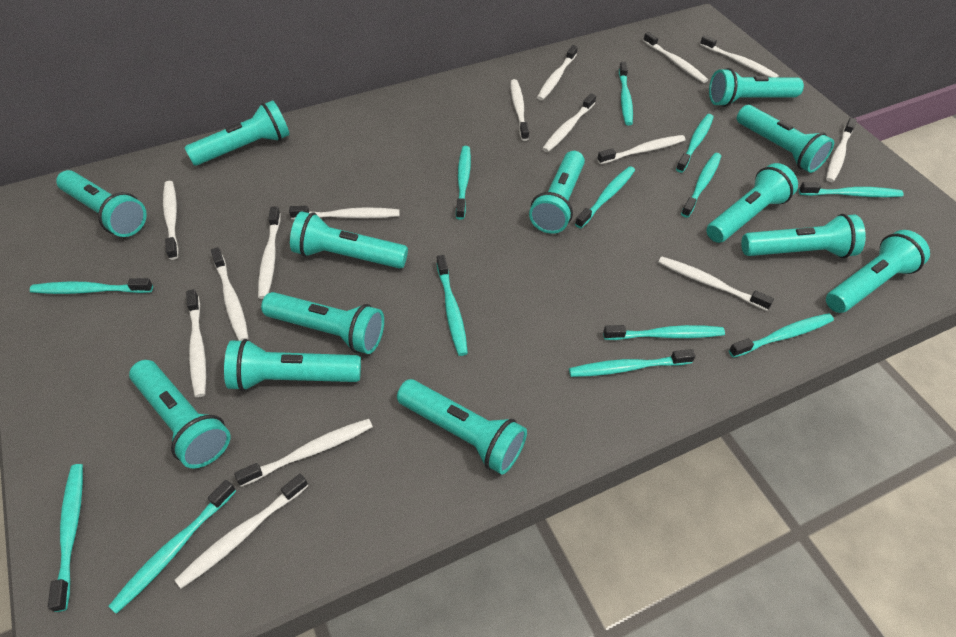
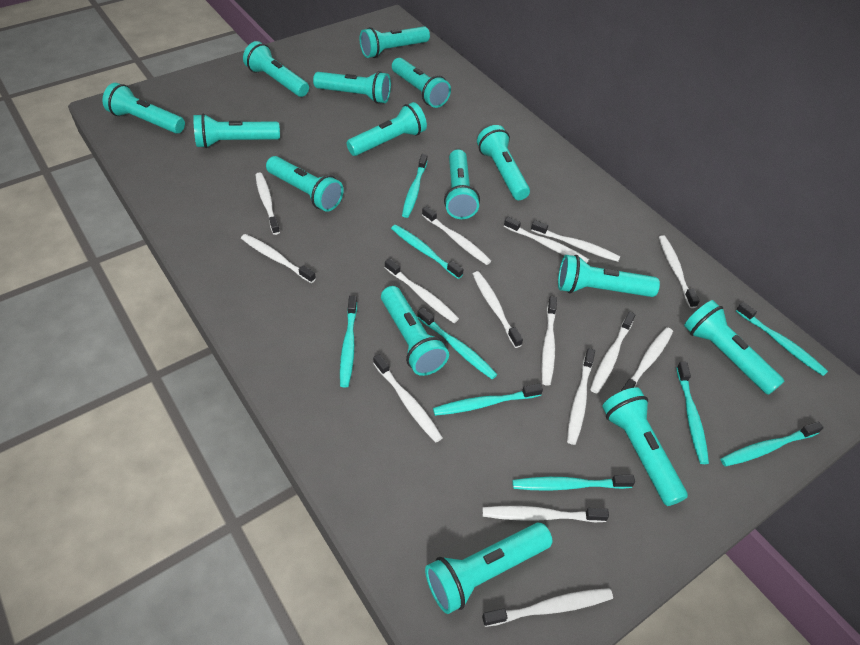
turquoise flashlight: [56,170,147,237] [129,360,230,468] [184,100,289,166] [224,339,361,391] [261,292,384,354] [290,211,408,269] [397,379,527,475] [529,151,585,234] [706,163,798,243] [709,68,804,107] [737,105,834,173] [741,214,866,258] [826,230,930,313] = 13 -> [102,83,185,134] [193,114,280,148] [243,41,309,97] [266,156,344,212] [313,71,391,104] [347,102,427,156] [360,26,430,58] [381,286,449,376] [392,58,451,108] [425,523,552,614] [444,149,480,219] [477,125,530,200] [558,255,660,297] [602,387,688,506] [684,300,784,395] = 15
turquoise toothbrush: [30,278,153,294] [48,464,83,612] [108,480,236,614] [437,255,468,356] [456,146,471,220] [569,349,696,377] [575,166,635,228] [603,325,725,340] [619,62,633,125] [676,114,714,173] [681,153,721,218] [729,313,834,358] [799,182,904,197] = 13 -> [340,296,357,387] [391,225,463,279] [402,154,427,218] [417,307,497,379] [433,383,543,416] [512,475,635,491] [676,362,709,464] [721,421,824,466] [736,302,828,376] = 9

